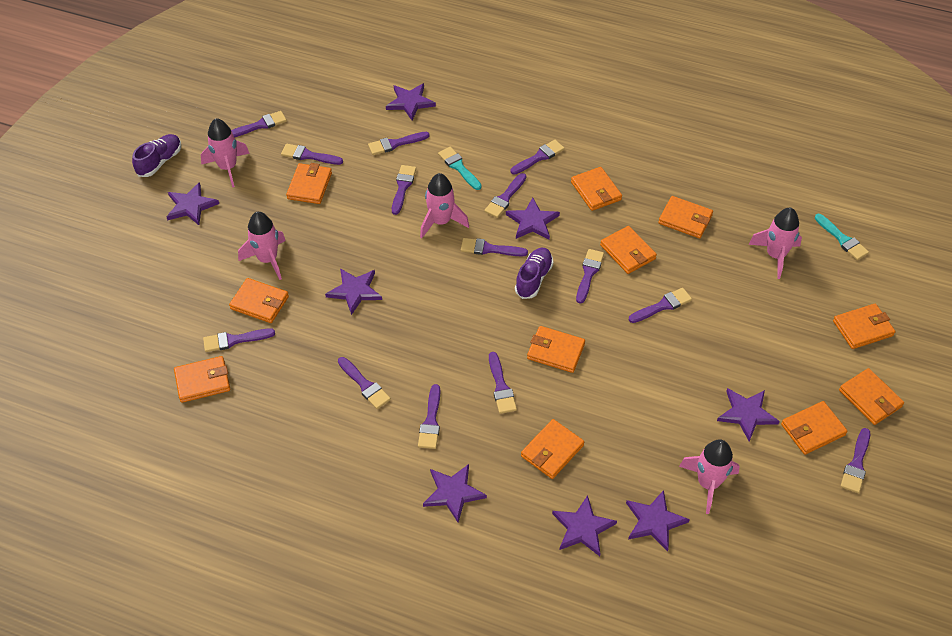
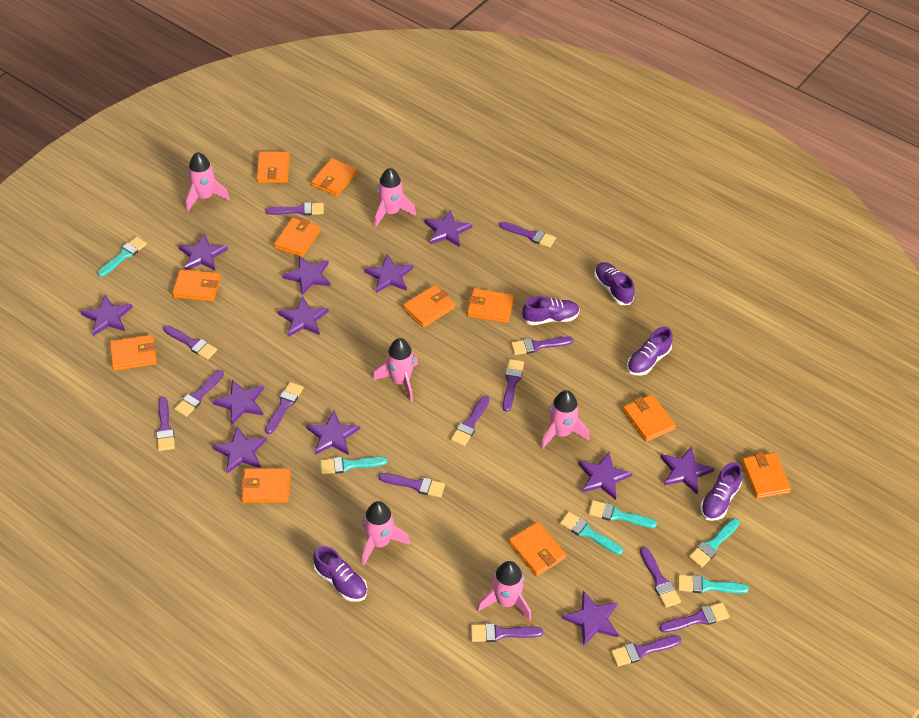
pink rocket: [201,118,250,188] [238,212,286,280] [420,173,469,238] [679,439,740,514] [748,208,802,279] = 5 -> [186,152,230,211] [362,501,410,565] [373,338,418,402] [374,168,416,227] [477,561,531,621] [541,390,590,449] = 6
purple shoe: [132,134,181,177] [515,247,553,299] = 2 -> [313,546,367,602] [522,296,580,325] [594,262,635,305] [627,327,673,376] [700,462,742,521] = 5
purple star: [167,182,219,225] [325,268,382,315] [386,83,436,120] [423,464,487,522] [506,198,560,240] [552,495,617,556] [626,490,690,552] [717,388,780,441] = 8 -> [81,295,133,336] [178,233,228,271] [212,379,264,425] [212,426,267,473] [278,296,329,337] [282,256,331,295] [306,411,360,455] [364,254,413,293] [425,209,472,247] [562,591,619,646] [578,452,632,500] [660,446,715,494] = 12
turquoise brush: [438,147,481,190] [815,214,869,260] = 2 -> [98,237,147,277] [320,457,387,474] [560,512,623,555] [589,500,657,528] [678,575,749,593] [689,519,739,567] = 6

